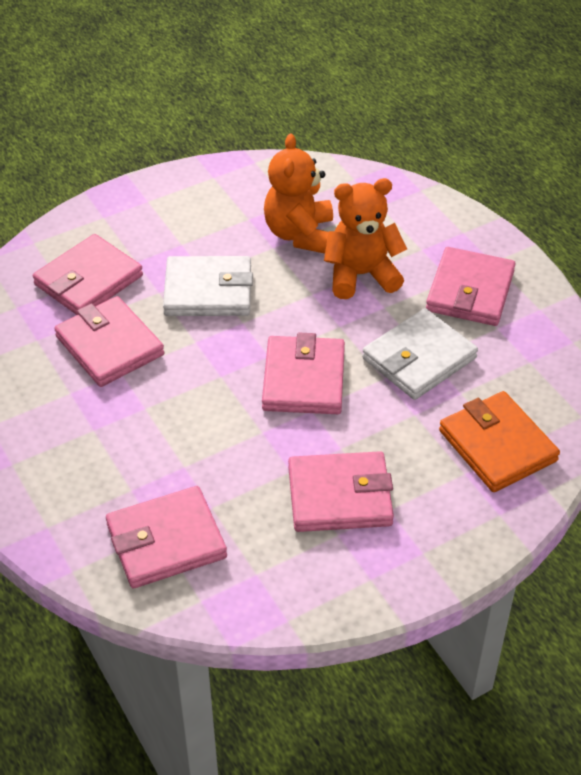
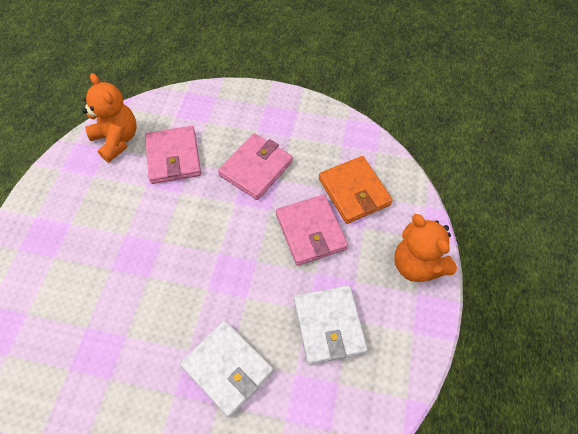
pink wallet: [33,234,143,315] [54,296,164,387] [106,486,227,588] [262,333,345,414] [288,451,394,532] [426,247,516,326] = 6 -> [145,126,201,184] [218,133,293,200] [276,194,348,266] = 3

